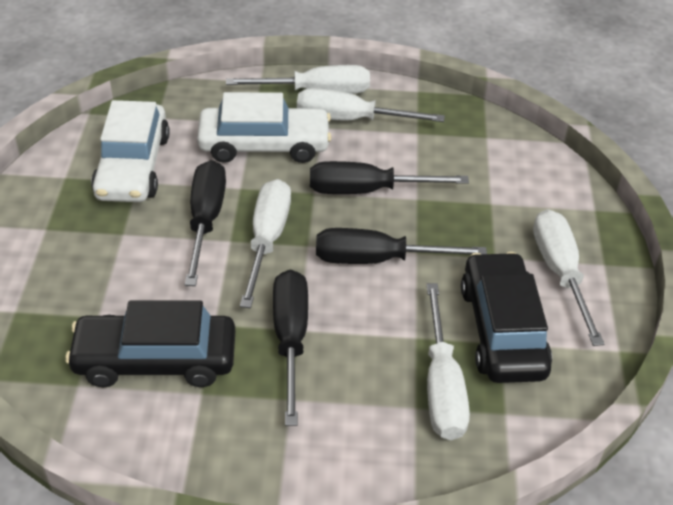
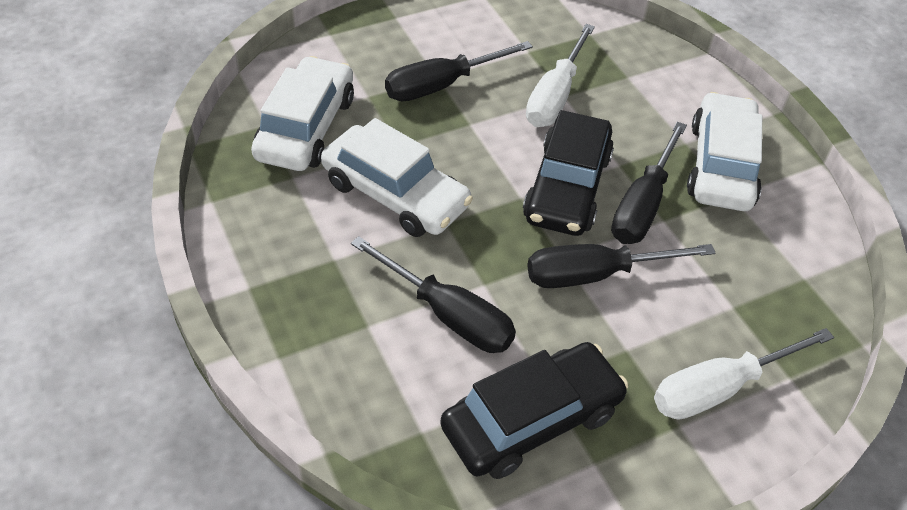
white car: [91,100,170,202] [197,92,331,163] = 2 -> [251,56,354,171] [321,118,473,237] [687,92,762,211] = 3
white screwdriver: [226,65,370,94] [240,179,291,308] [297,88,445,122] [426,283,470,440] [533,209,604,346] = 5 -> [526,24,595,127] [654,328,834,420] = 2

